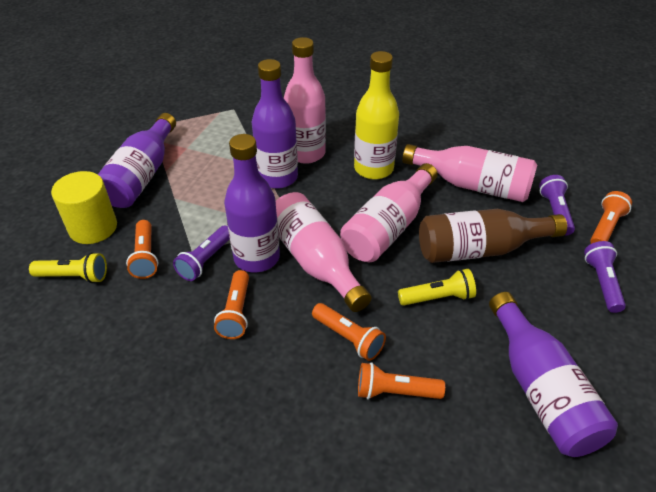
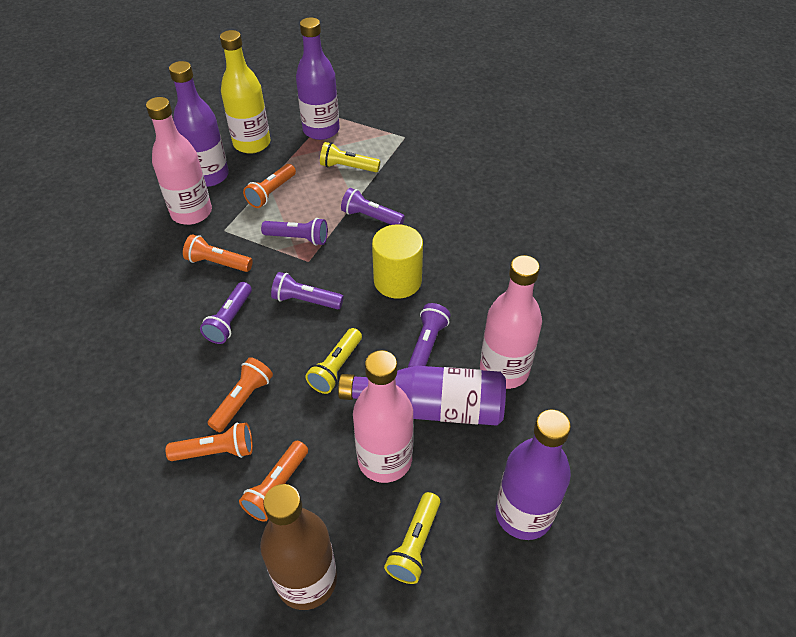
pink bottle: [276,192,371,312] [284,37,326,164] [340,163,438,262] [402,144,537,202] = 4 -> [146,97,212,225] [353,350,413,483] [480,255,542,389] = 3
purple flashlight: [173,226,230,281] [539,175,575,236] [584,241,626,313] = 3 -> [200,282,252,344] [261,218,328,246] [271,272,344,309] [341,188,405,225] [408,303,451,367] = 5
yellow flashlight: [29,252,107,283] [398,269,476,306] = 2 -> [305,328,362,394] [320,142,380,172] [384,492,440,584] = 3

